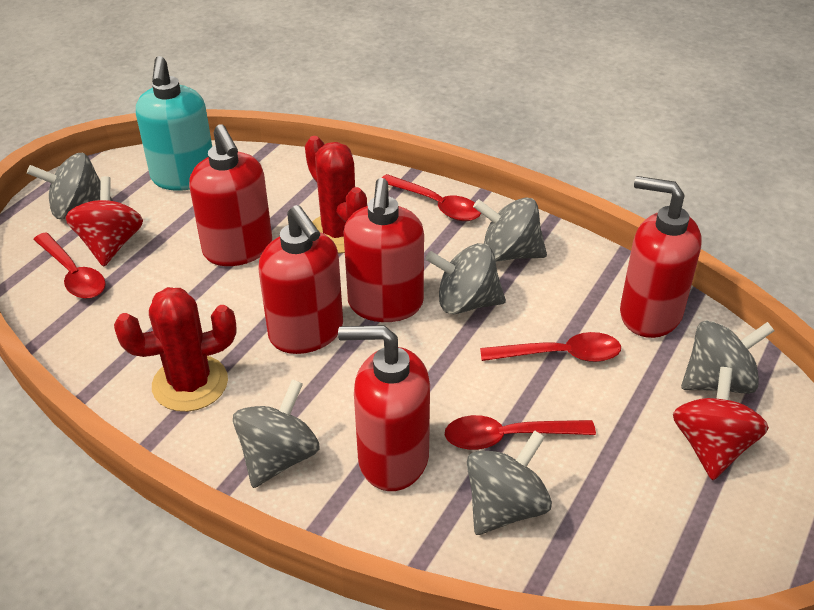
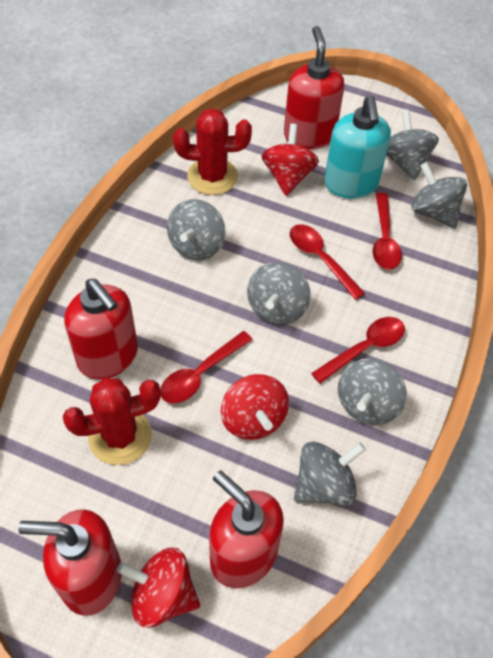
red soap dispenser: [189,124,272,266] [258,205,343,354] [338,325,430,491] [343,178,424,322] [620,176,702,338] = 5 -> [18,509,122,616] [64,279,138,379] [209,471,284,588] [284,26,344,149] = 4
red spinning top: [66,176,143,266] [673,367,769,480] = 2 -> [117,548,200,628] [221,374,289,440] [262,124,319,196] = 3

